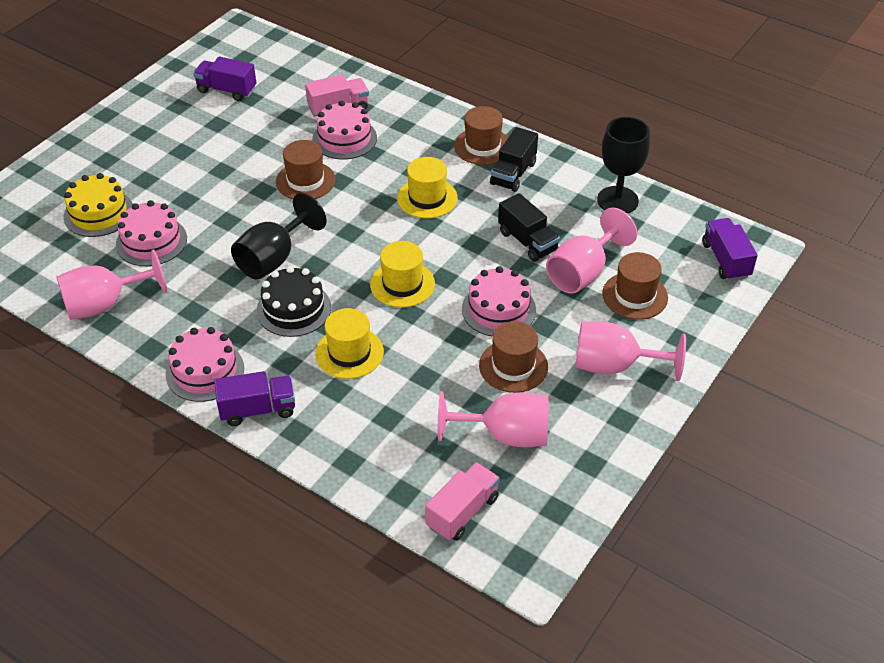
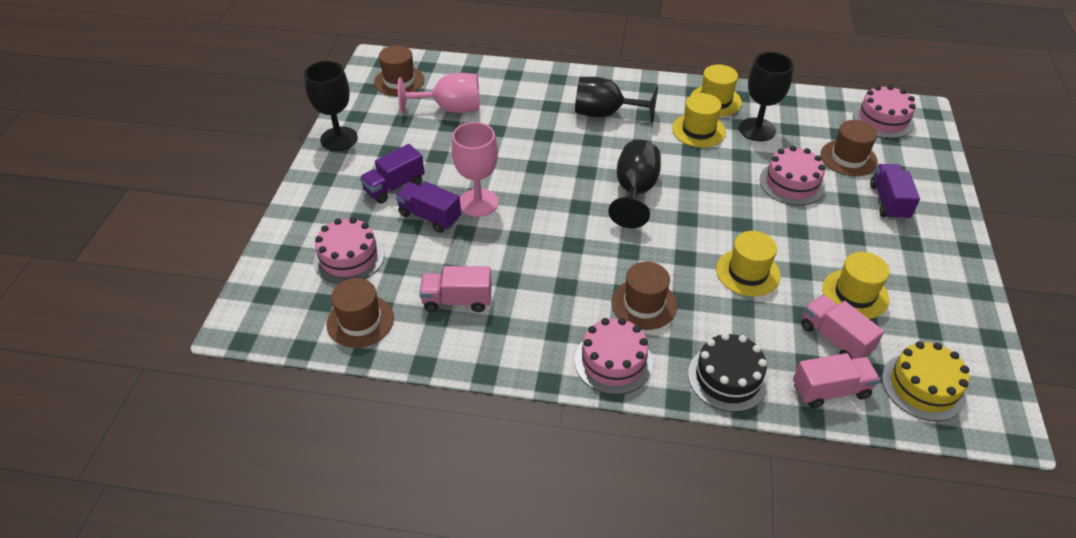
black goblet: [231,193,327,280] [597,117,650,214] = 2 -> [304,61,358,151] [575,77,658,123] [608,140,661,228] [739,52,794,141] = 4
black truck: [490,127,538,192] [498,193,560,262] = 2 -> none = 0
pink goblet: [56,249,167,320] [438,391,549,447] [546,208,637,294] [576,321,686,381] = 4 -> [398,73,480,114] [451,122,498,217] = 2
pink truck: [305,74,369,117] [425,462,500,541] = 2 -> [419,266,492,312] [793,353,880,408] [801,294,884,359] = 3
yellow hat: [315,308,384,379] [370,241,435,308] [397,157,458,219] = 3 -> [672,93,726,147] [690,64,742,117] [716,231,780,297] [822,252,890,319] = 4

